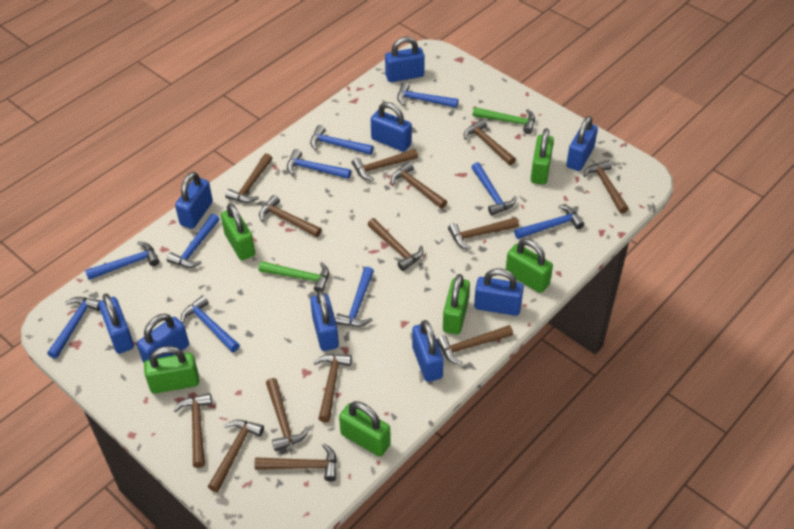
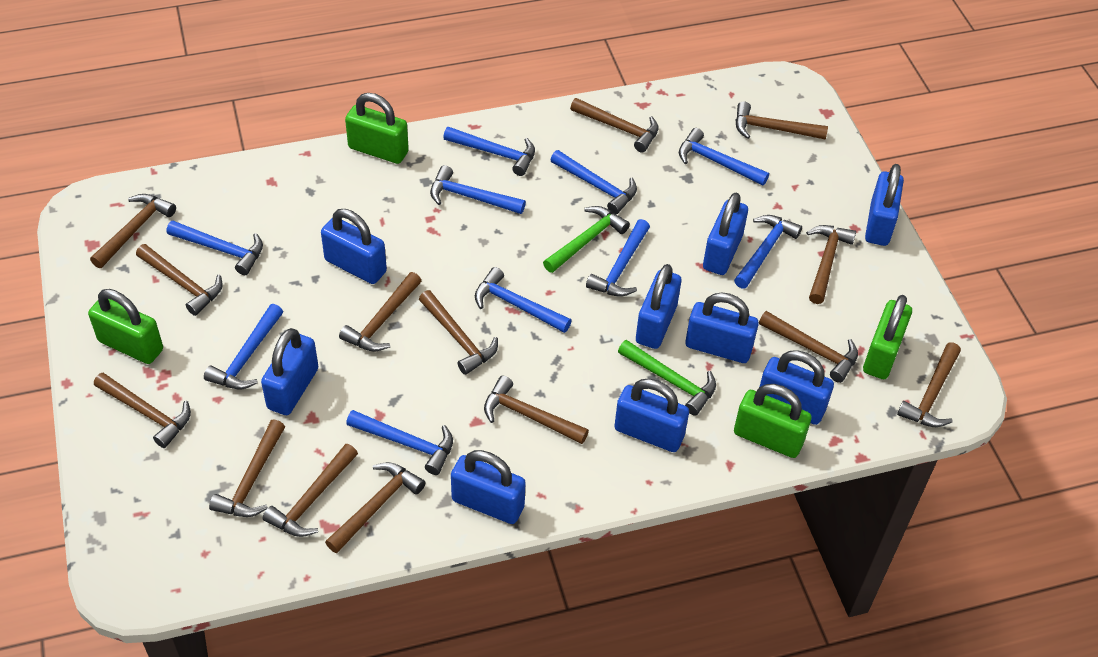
green padlock: [144,346,199,394] [221,203,255,260] [339,401,391,457] [443,274,470,335] [506,239,553,293] [531,128,554,185] = 6 -> [88,289,163,364] [345,93,409,164] [734,384,811,458] [863,295,912,379] = 4

